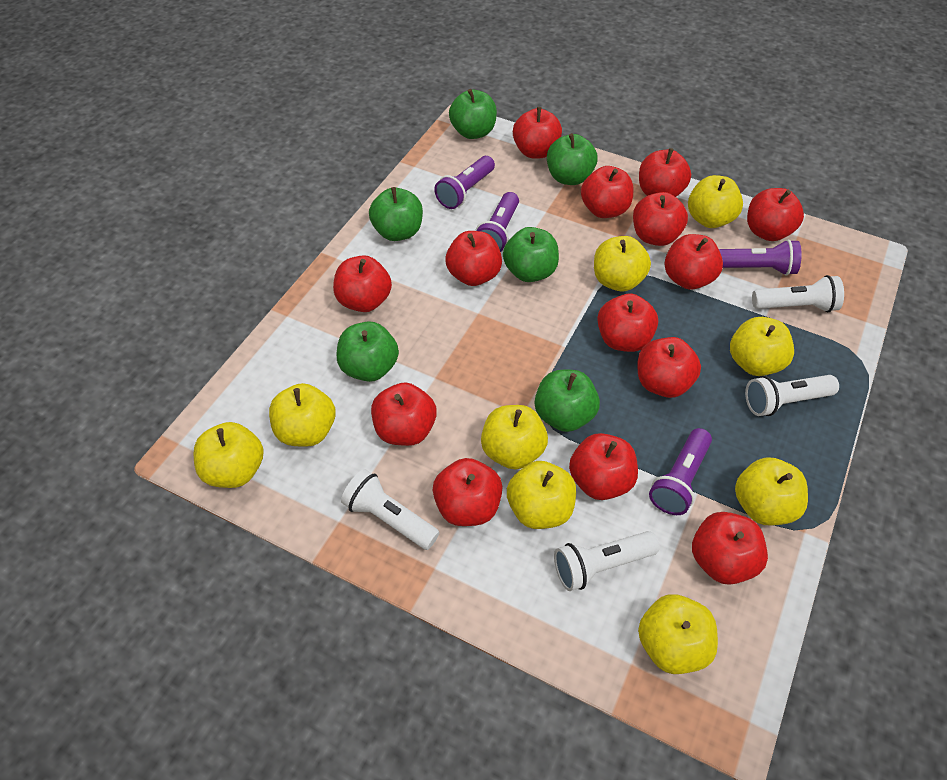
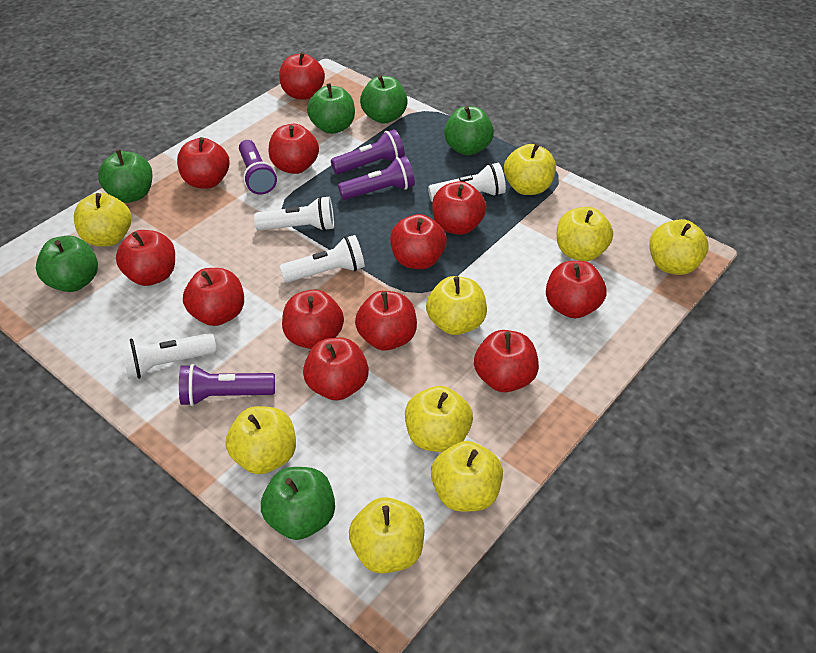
red apple: [333,255,392,312] [371,382,437,446] [433,458,503,526] [446,231,502,286] [513,107,562,159] [569,433,638,500] [581,166,633,218] [597,294,658,352] [633,192,688,246] [638,337,701,398] [639,148,691,197] [665,234,723,290] [692,512,768,585] [747,188,804,241] = 14 -> [116,230,175,286] [177,137,230,189] [183,268,244,326] [268,124,319,174] [279,52,325,100] [282,289,344,349] [303,337,369,401] [355,291,417,351] [390,214,447,269] [432,181,486,235] [474,330,539,392] [546,261,606,318] = 12

